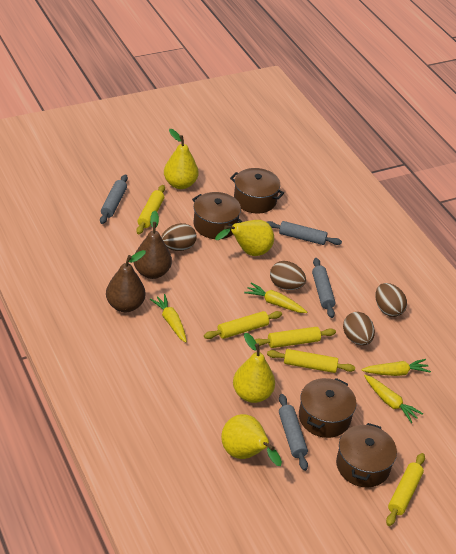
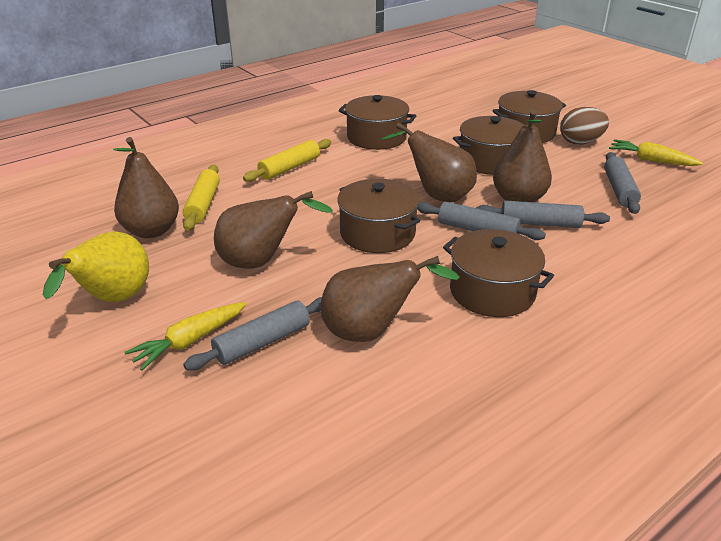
brown egg: [161,223,196,251] [270,261,306,290] [343,312,375,346] [376,283,407,317] = 4 -> [560,107,609,144] = 1
brown pear: [106,250,146,312] [134,211,172,279] = 2 -> [113,137,179,238] [214,191,333,269] [321,256,460,342] [381,123,477,202] [493,110,552,202] = 5
brown pot: [192,192,242,239] [230,168,284,214] [299,378,357,438] [336,423,397,487] = 4 -> [337,179,420,253] [339,95,416,150] [443,229,554,317] [453,116,524,175] [492,90,566,143] = 5
yellow carrot: [150,294,187,343] [244,282,307,313] [361,359,431,376] [364,375,423,423] = 4 -> [125,302,247,371] [609,139,703,166] = 2
yellow pear: [164,129,199,189] [215,220,274,256] [221,414,282,466] [233,333,275,403] = 4 -> [43,231,149,302] = 1
yellow rolling pin: [136,185,165,234] [204,311,282,339] [255,327,336,348] [267,349,355,373] [386,453,425,526] = 5 -> [183,165,220,231] [243,139,332,182] = 2

